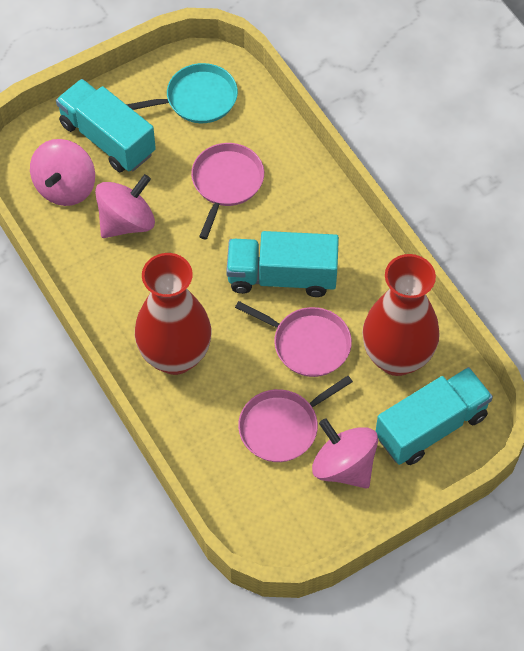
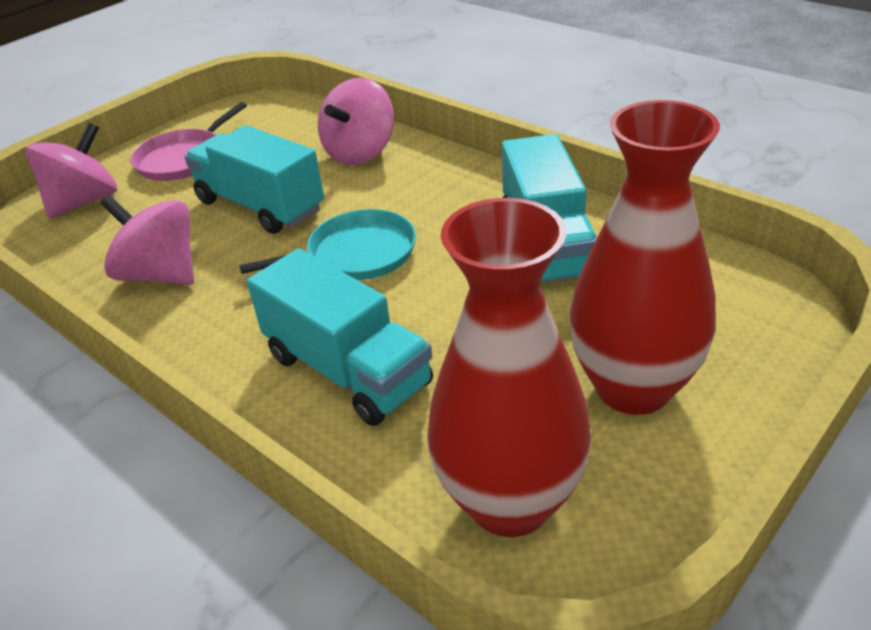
pink pan: [191,143,264,239] [235,301,352,377] [238,376,353,462] = 3 -> [130,102,247,181] = 1

